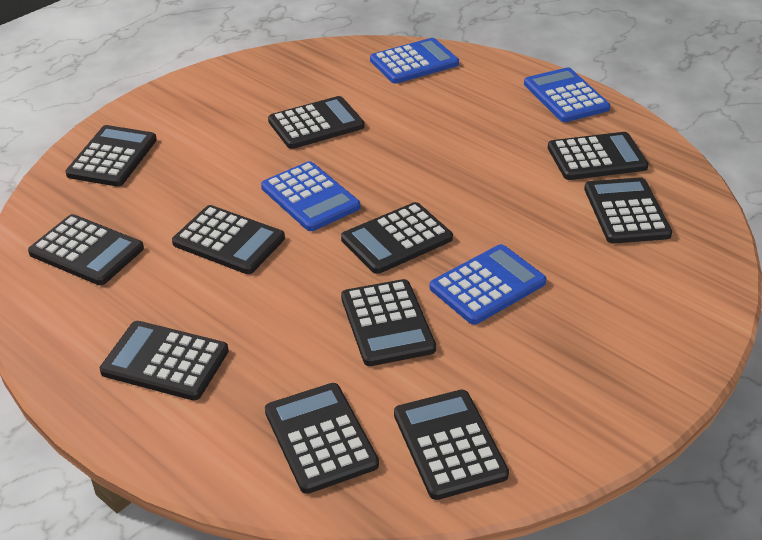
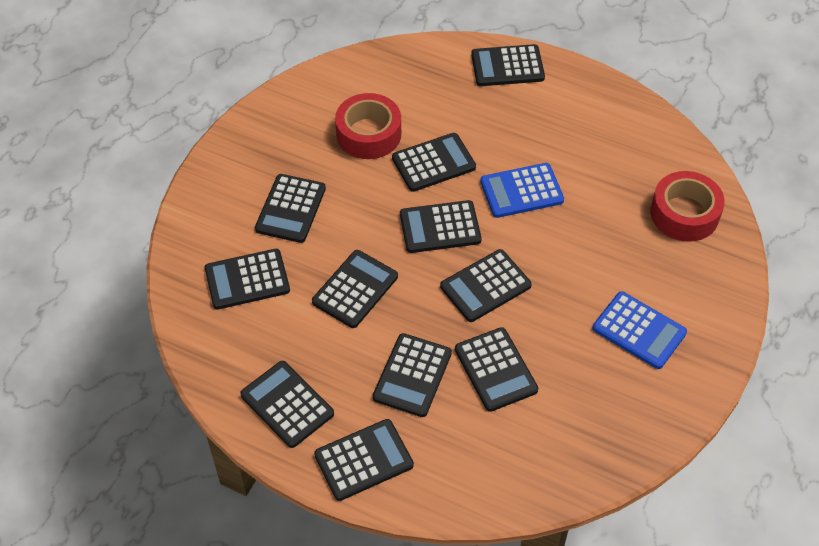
blue calculator: [261,161,360,231] [370,38,459,84] [430,244,547,325] [524,67,610,122] = 4 -> [480,163,564,218] [593,291,687,369] = 2
red tape: none = 0 -> [335,93,401,159] [651,171,725,242] = 2

